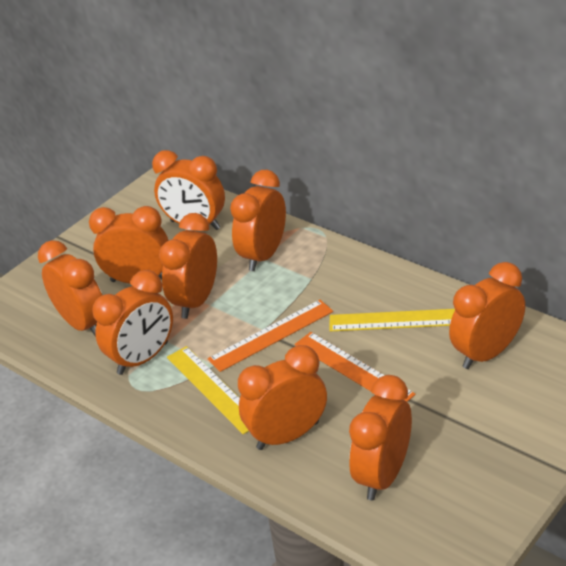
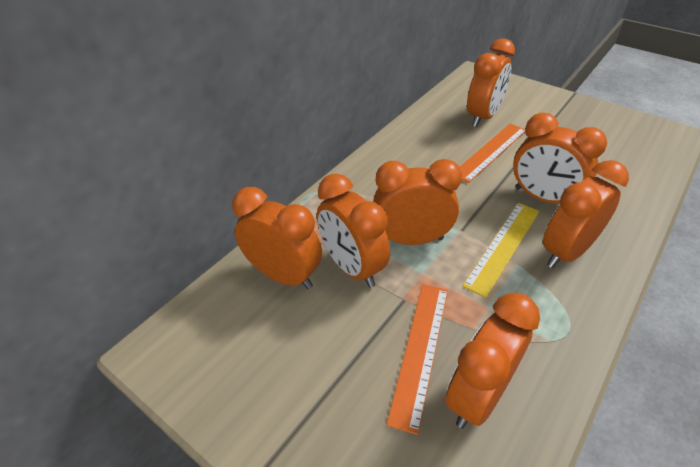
orange clock: [38,240,102,337] [89,206,169,284] [92,270,173,375] [152,150,225,230] [159,213,217,319] [230,170,286,271] [238,345,327,450] [349,375,412,501] [449,262,525,369] = 9 -> [232,187,322,289] [317,173,390,288] [373,159,462,245] [445,293,540,428] [467,38,515,127] [513,113,607,203] [543,160,629,268] = 7
yellow ruler: [167,346,249,434] [329,309,455,331] = 2 -> [462,203,539,298] = 1

